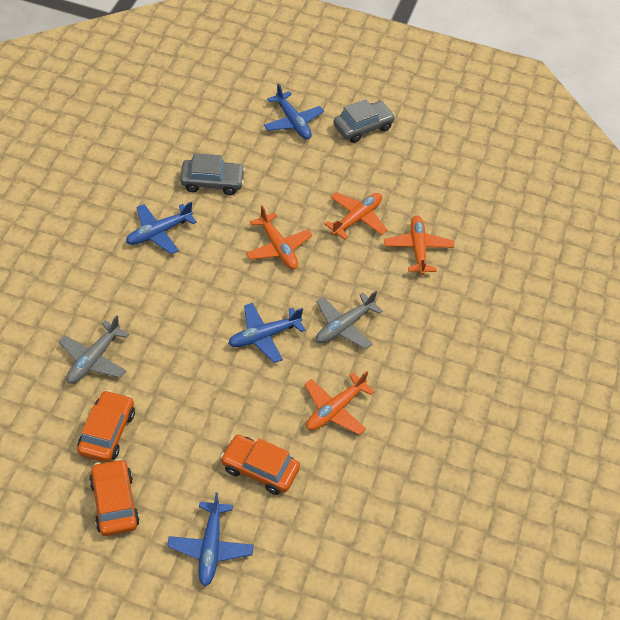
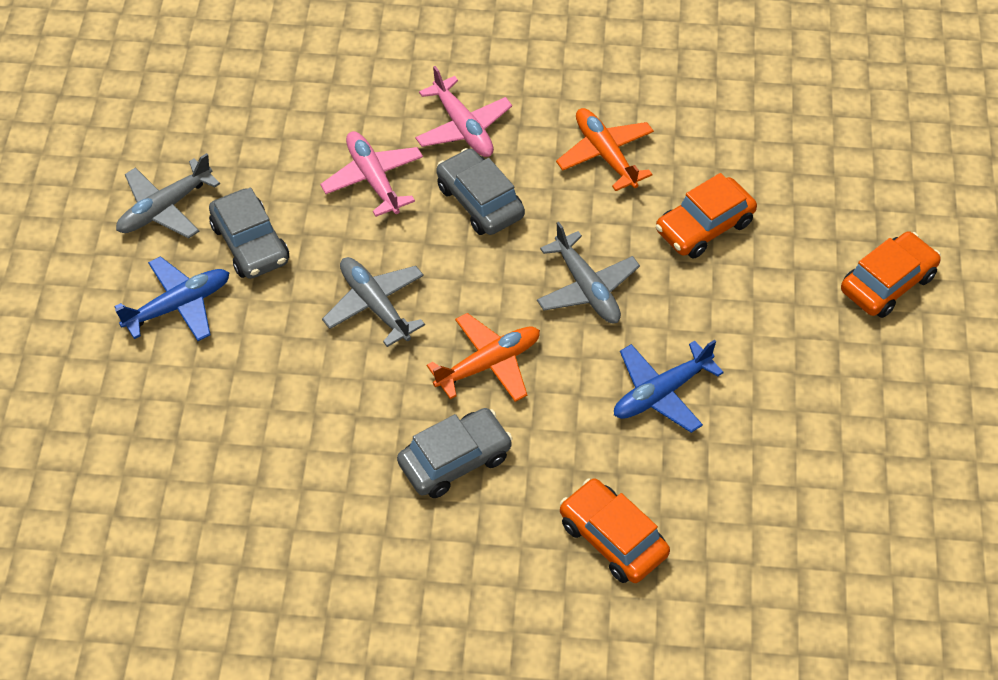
blue plane: [126,202,197,254] [167,492,254,586] [228,303,305,363] [264,83,324,140] = 4 -> [114,256,229,341] [614,340,724,433] = 2
grey car: [180,153,245,195] [333,99,395,143] = 2 -> [209,187,289,279] [397,408,513,498] [436,148,525,235] = 3
grey plane: [59,316,129,384] [316,291,383,349] = 2 -> [116,153,220,239] [322,257,425,347] [537,222,640,323] = 3
orange plane: [246,205,312,269] [304,371,375,435] [325,192,387,240] [384,215,454,275] = 4 -> [427,313,540,402] [556,108,654,191] = 2
pink plane: none = 0 -> [320,131,423,217] [415,66,512,157] = 2

